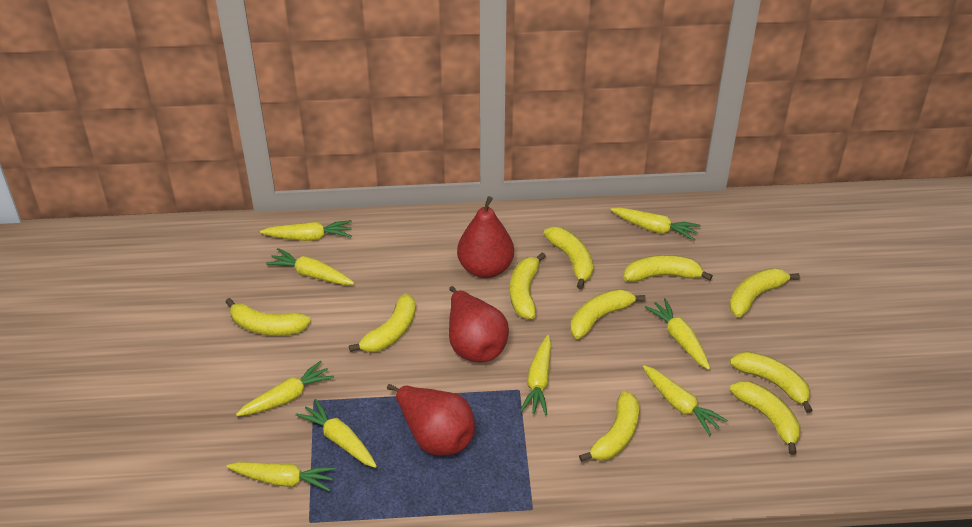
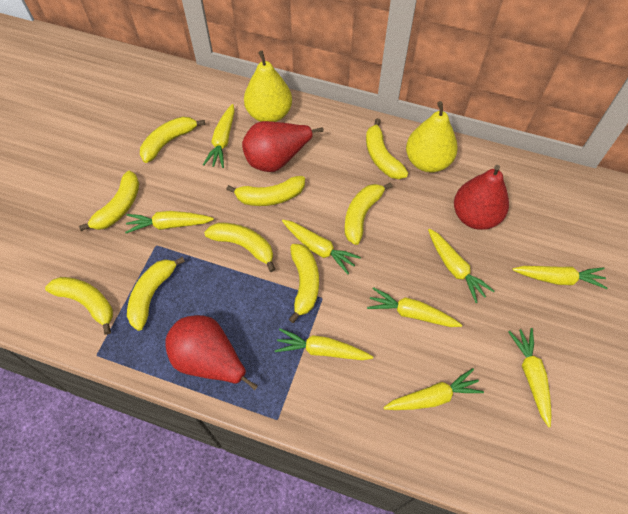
yellow banana: [226,298,311,336] [349,293,416,352] [510,252,546,319] [544,227,593,289] [571,289,645,339] [579,391,639,462] [624,255,713,282] [729,268,800,317] [730,351,812,413] [730,381,800,455] = 10 -> [45,277,113,335] [79,171,139,231] [127,257,185,331] [140,116,205,163] [204,223,275,272] [226,176,305,206] [289,244,319,323] [344,183,392,245] [366,118,408,179] = 9
yellow pear: none = 0 -> [244,51,292,122] [406,101,458,173] = 2

